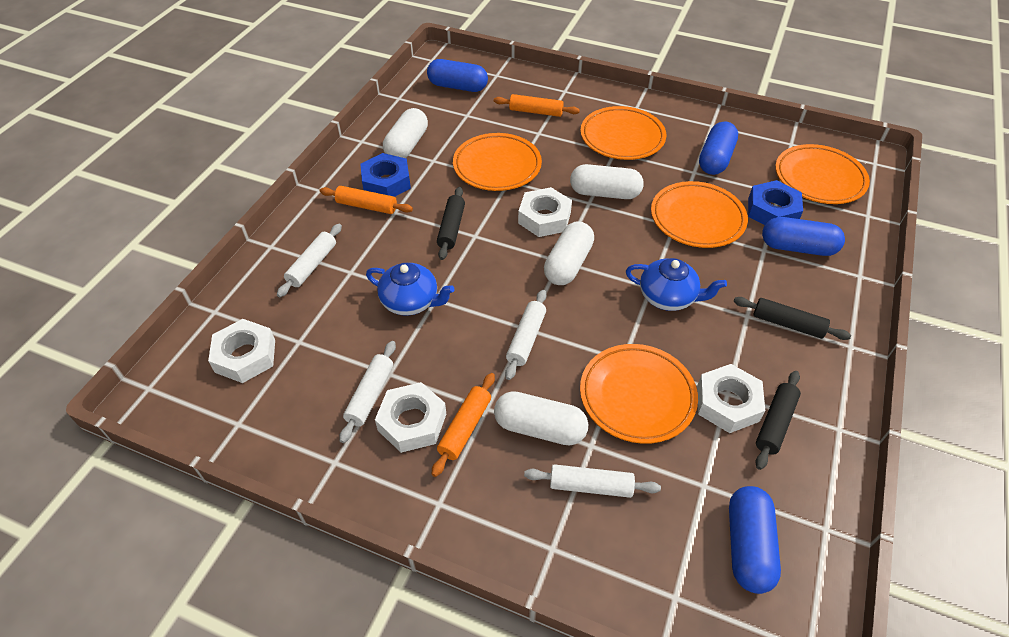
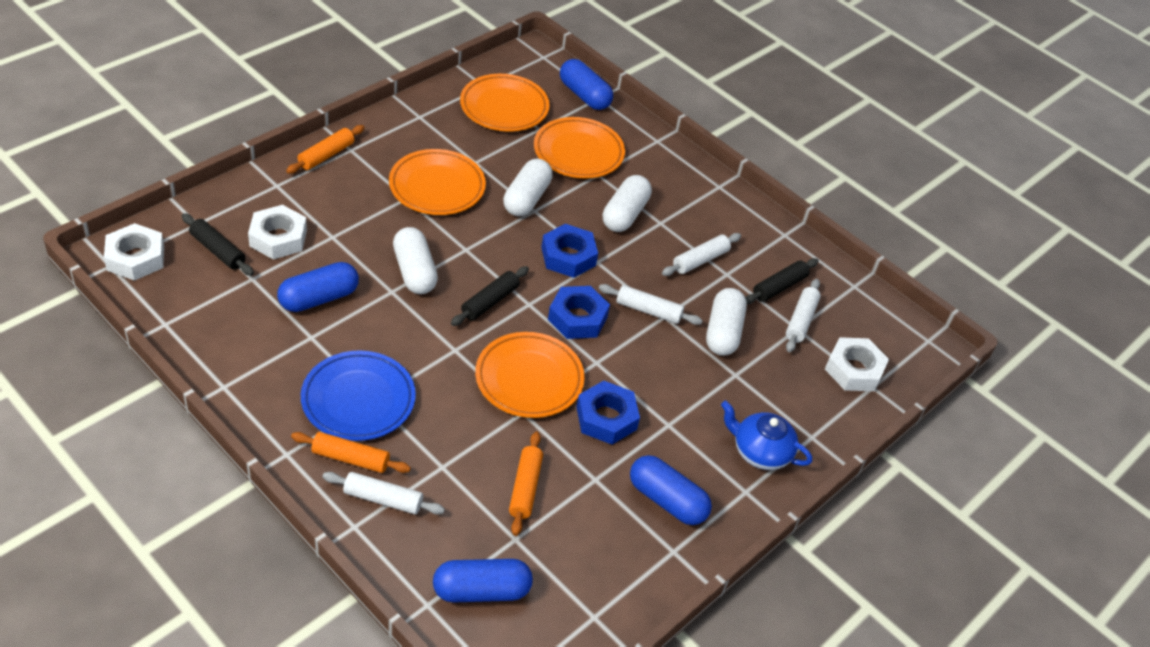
blue nut: [361,153,411,197] [748,180,803,225] = 2 -> [541,224,598,278] [548,286,610,339] [576,381,640,445] = 3
blue plate: none = 0 -> [301,350,416,441] = 1
blue teapot: [366,263,454,316] [626,258,727,311] = 2 -> [721,401,812,470] = 1
orange plate: [453,133,542,191] [580,106,666,160] [580,344,698,444] [651,181,748,248] [775,144,870,204] = 5 -> [389,149,486,215] [460,74,550,132] [475,332,585,418] [534,117,625,179] = 4
white nut: [208,319,275,383] [375,382,446,453] [518,187,572,237] [697,364,765,433] = 4 -> [104,223,164,281] [248,205,307,260] [825,337,889,391] = 3

